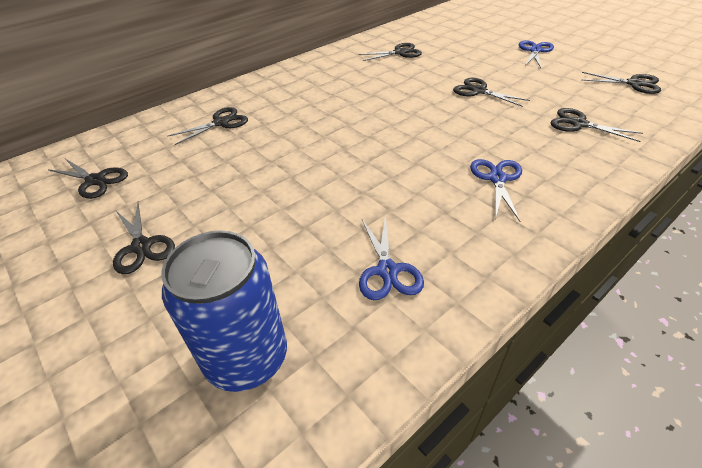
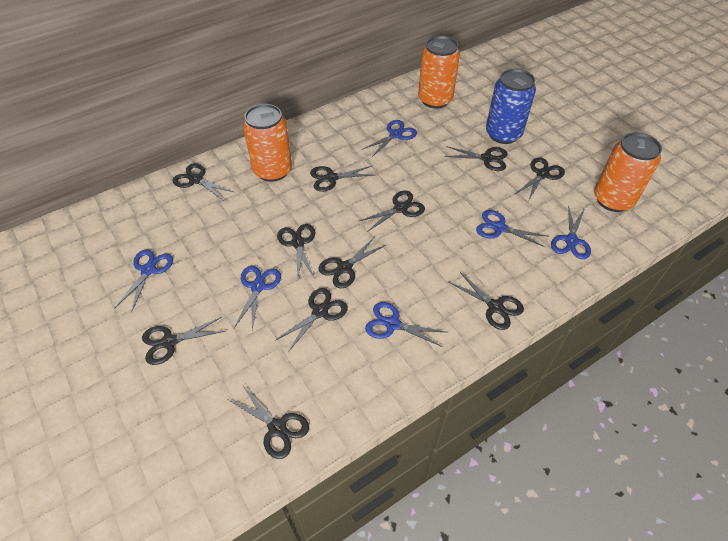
black scissors: [47,159,128,199] [113,202,175,274] [167,107,248,145] [358,43,422,61] [453,78,530,107] [551,108,643,142] [582,72,661,94] = 7 -> [142,317,226,365] [172,163,234,201] [228,386,309,459] [275,288,348,352] [277,224,315,279] [310,166,374,192] [318,236,386,288] [359,191,425,232] [444,146,508,171] [449,271,524,330] [515,158,565,200] = 11
blue scissors: [359,217,424,300] [470,159,522,221] [519,40,554,68] = 3 -> [115,249,173,313] [234,266,281,330] [363,120,417,157] [365,302,446,347] [476,210,549,248] [551,205,591,259] = 6
orange can: none = 0 -> [243,104,292,182] [418,36,460,109] [594,132,662,212] = 3

